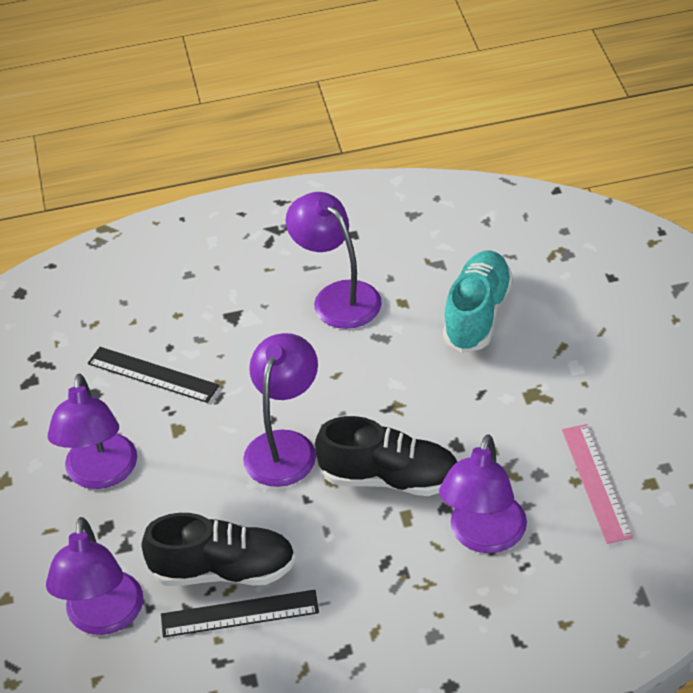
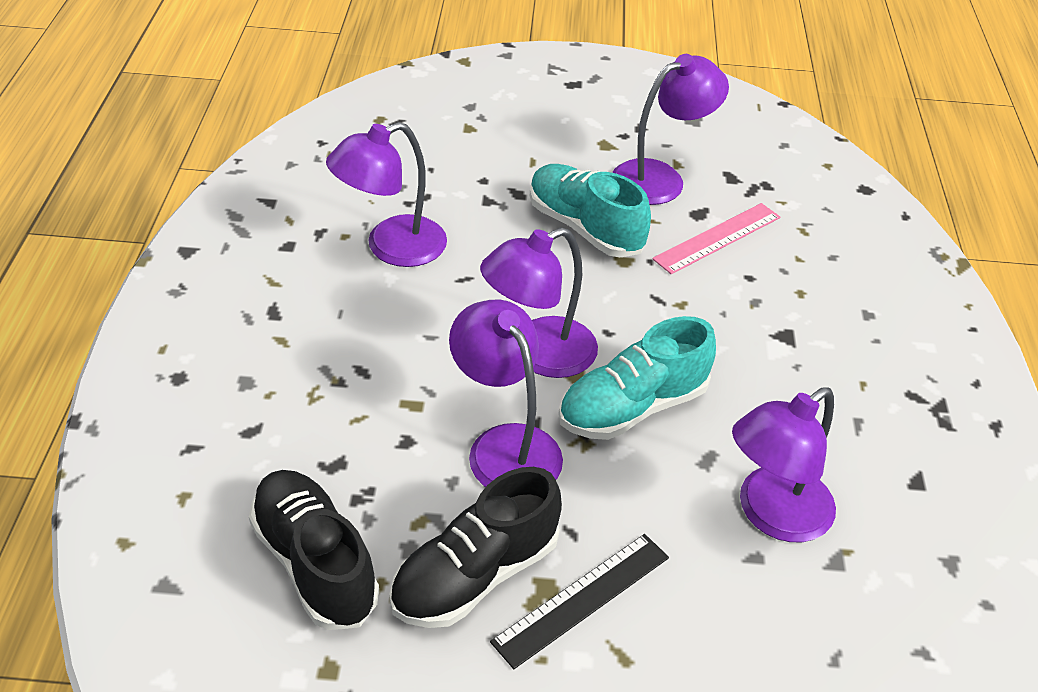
black ruler: [88,347,219,403] [161,590,319,638] = 2 -> [490,534,669,669] = 1
turquoise shoe: [443,250,513,353] = 1 -> [530,164,651,257] [559,316,716,440] = 2

